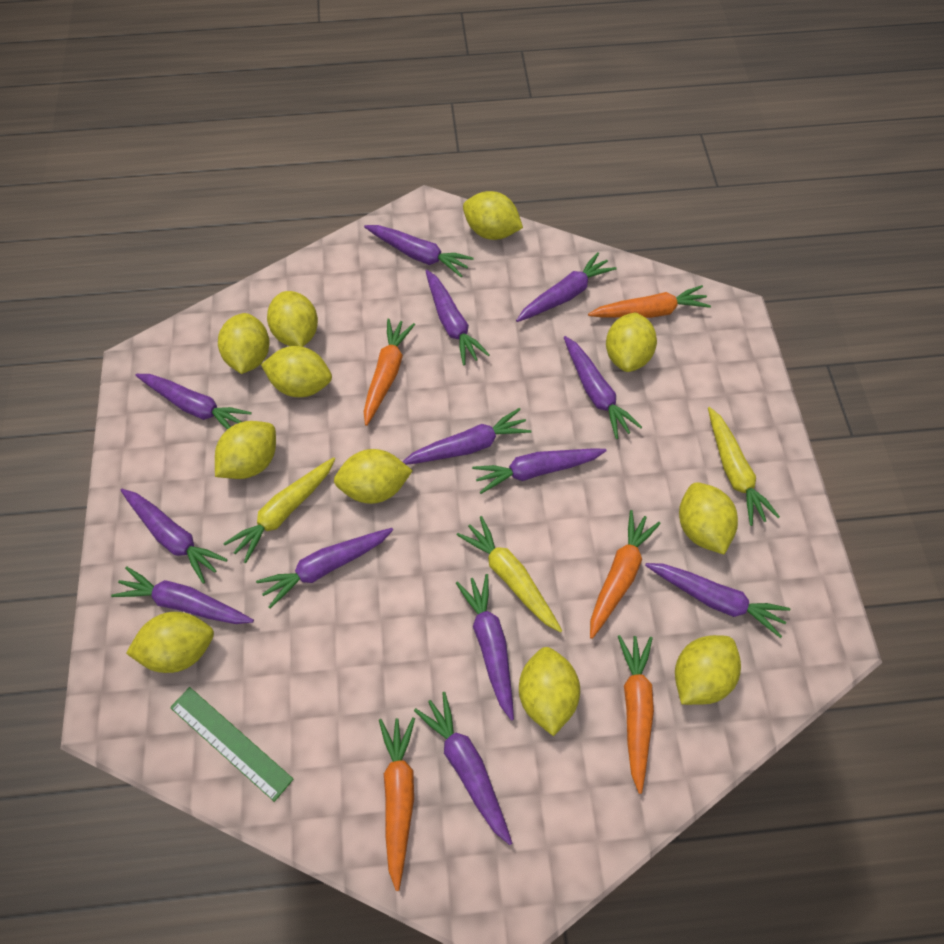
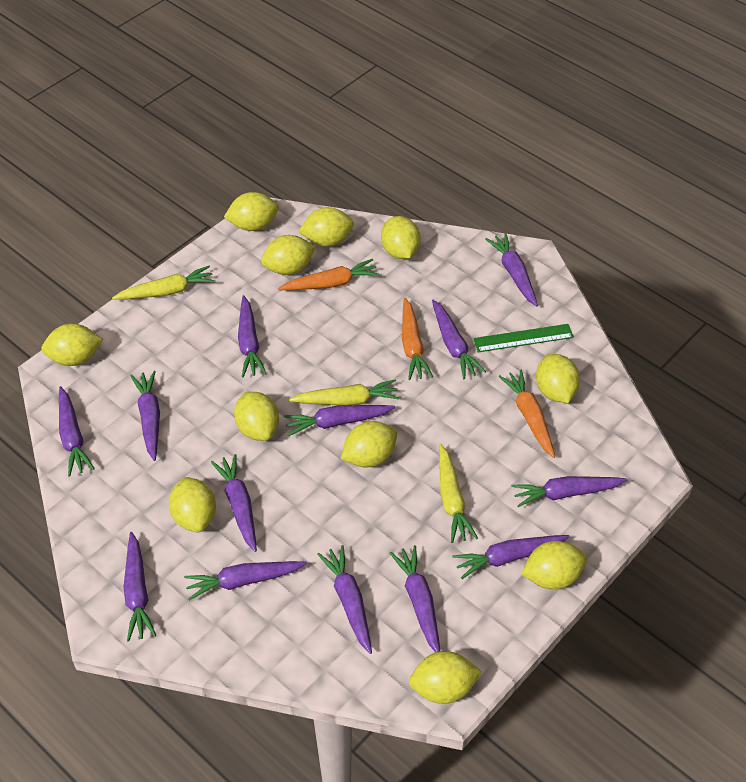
orange carrot: [364,319,415,426] [379,717,415,891] [588,285,711,318] [590,510,661,639] [618,635,654,794] = 5 -> [278,259,379,290] [402,298,433,380] [499,369,555,458] = 3

